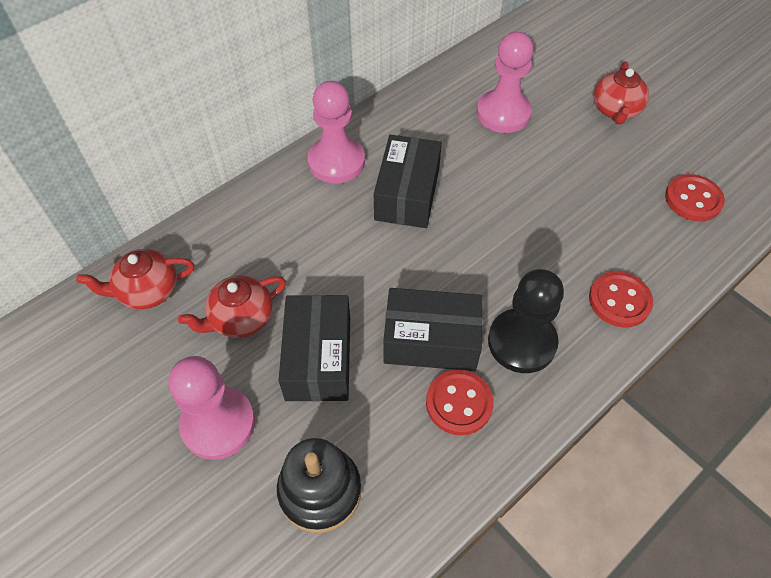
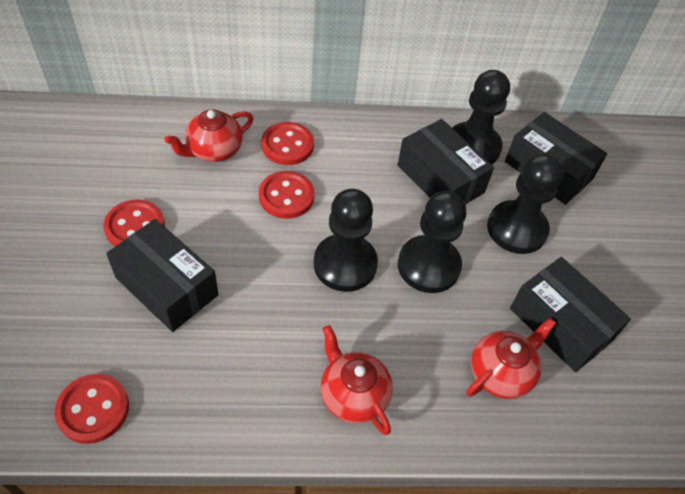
black box: [279,295,350,401] [374,135,442,228] [383,288,483,371] = 3 -> [106,219,219,332] [398,119,494,205] [505,112,607,205] [510,257,631,372] = 4
black pawn: [488,269,564,373] = 1 -> [314,189,378,292] [398,191,467,293] [452,70,510,165] [487,154,563,254] = 4
black stacking toy: [277,438,361,533] = 1 -> none = 0
pink pawn: [169,356,255,460] [307,81,365,184] [477,32,534,133] = 3 -> none = 0
red button: [426,370,494,435] [589,271,653,328] [665,174,725,222] = 3 -> [55,374,129,444] [103,199,165,246] [259,171,315,219] [261,122,314,165] = 4

